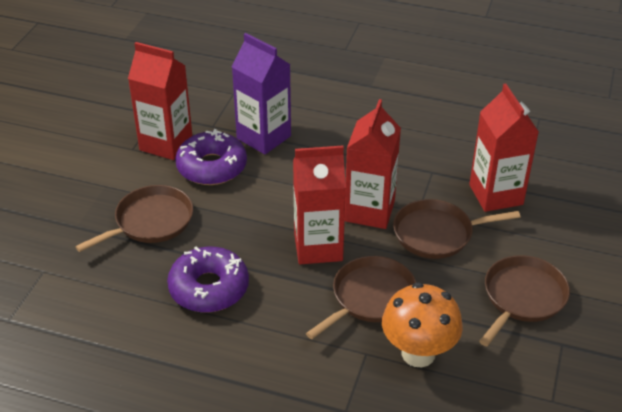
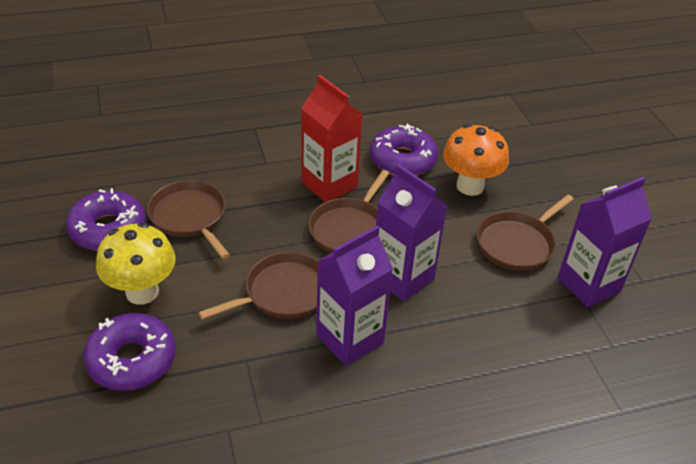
purple carton: [232,33,291,155] = 1 -> [316,226,393,366] [376,164,447,302] [558,177,652,307] = 3
purple donut: [167,247,249,313] [175,129,247,185] = 2 -> [66,188,146,250] [83,313,176,391] [370,124,438,176] = 3
red carton: [128,42,192,160] [293,146,346,264] [345,99,401,229] [469,84,539,212] = 4 -> [301,75,362,202] = 1
yellow mushroom: none = 0 -> [96,222,176,305] = 1

